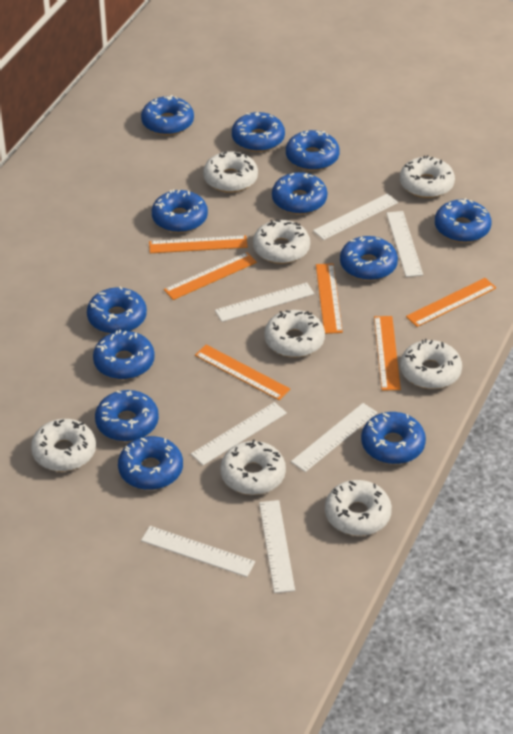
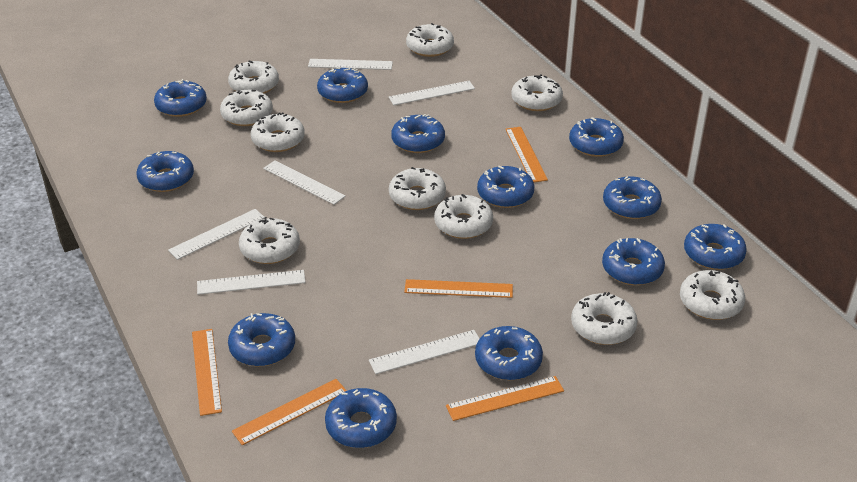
orange ruler: [149,235,248,253] [164,252,257,300] [195,345,290,400] [316,264,343,334] [374,316,401,390] [406,278,496,327] = 6 -> [192,329,222,416] [232,379,347,445] [404,279,513,298] [446,376,564,421] [505,127,548,182] = 5
white donut: [31,419,96,472] [203,151,258,193] [220,439,286,495] [253,220,310,264] [264,310,325,357] [325,480,392,536] [400,155,455,198] [400,339,462,389] = 8 -> [220,90,273,126] [228,60,279,94] [239,217,300,264] [251,112,305,152] [389,167,446,210] [406,23,454,57] [434,194,493,239] [511,74,563,111] [571,292,638,345] [680,270,745,320] = 10
white ruler: [141,526,255,577] [191,402,287,465] [215,282,314,322] [259,500,295,593] [291,403,378,472] [313,194,398,240] [386,211,423,277] = 7 -> [168,209,265,260] [197,270,306,295] [263,160,346,205] [308,59,393,70] [369,330,480,374] [389,81,475,105] = 6

